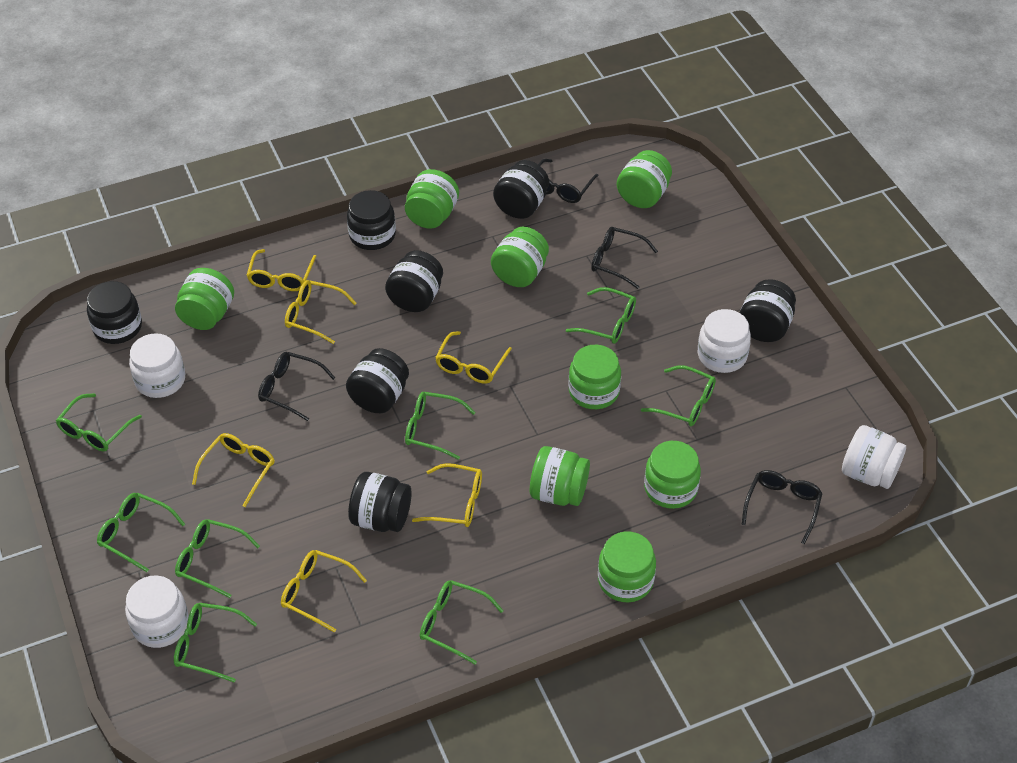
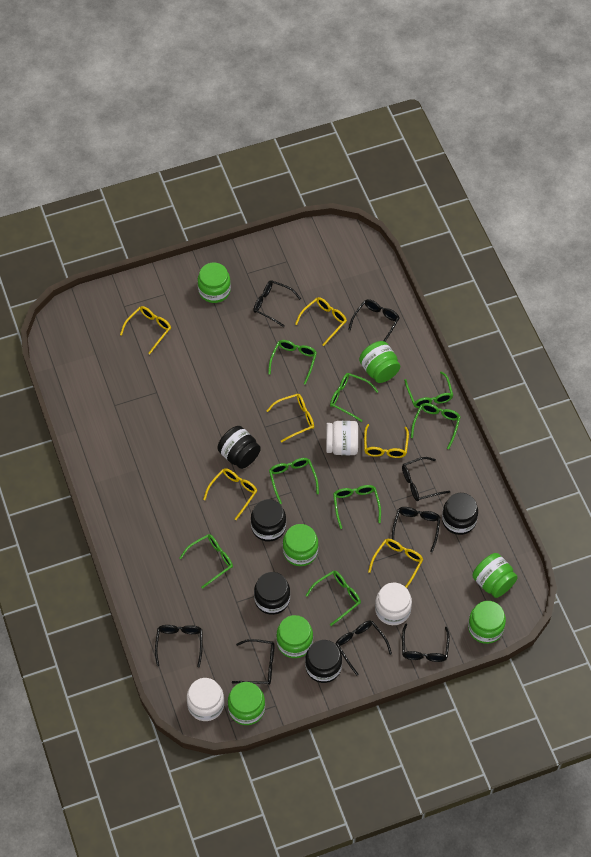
black glasses: [258,352,335,421] [538,159,598,203] [591,227,658,289] [742,470,823,544] = 4 -> [155,625,203,667] [232,639,275,685] [253,280,301,327] [336,620,392,676] [348,299,399,342] [392,507,441,552] [402,457,450,501] [402,624,450,662] = 8
black jar: [87,281,142,344] [346,348,409,413] [347,190,396,250] [348,472,412,532] [385,250,443,312] [493,160,549,219] [739,279,796,342] = 7 -> [218,426,261,469] [251,499,286,542] [254,572,290,615] [305,640,342,683] [442,493,478,535] = 5
green jar: [175,268,234,330] [405,169,459,229] [491,227,549,287] [530,446,590,506] [569,345,621,409] [598,532,656,602] [617,150,672,208] [644,441,701,509] = 8 -> [198,263,231,303] [228,682,265,725] [276,615,313,658] [283,524,318,566] [359,341,400,383] [468,601,506,644] [473,553,518,598] = 7
white jar: [125,575,189,648] [129,333,185,398] [698,309,751,373] [842,425,906,489] = 4 -> [187,678,224,721] [326,421,358,455] [375,582,412,625] = 3

